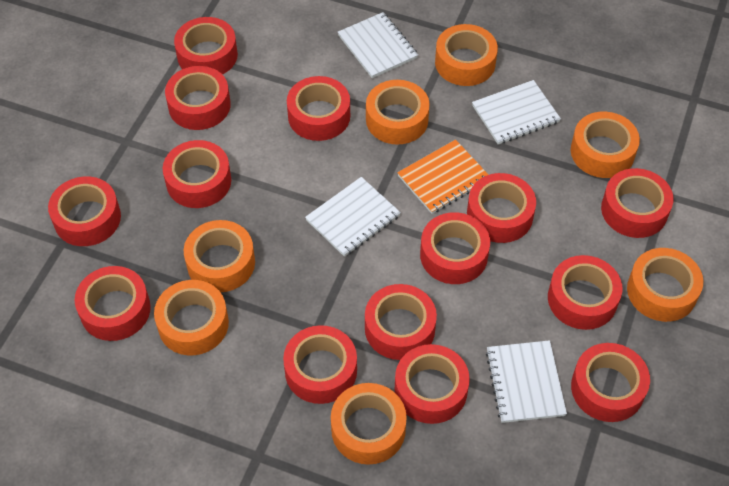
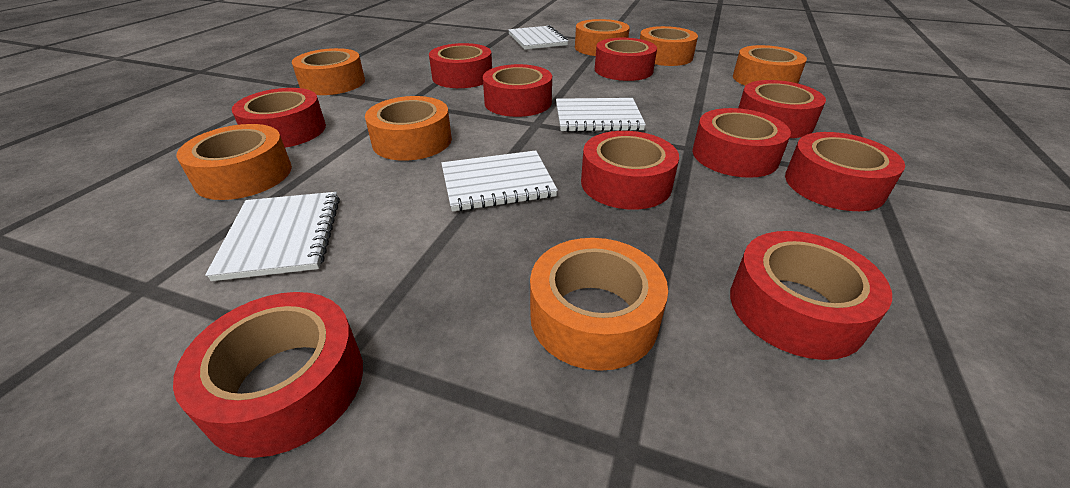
orange notebook: [397,140,489,214] = 1 -> none = 0
red tape: [48,176,121,246] [75,266,151,341] [163,140,231,208] [165,66,231,130] [174,17,238,75] [283,325,357,404] [287,76,350,141] [365,284,437,360] [395,344,470,424] [420,212,490,284] [467,173,536,243] [548,255,622,330] [571,343,650,422] [601,168,674,238] = 14 -> [173,292,363,458] [232,88,326,148] [429,43,492,88] [483,64,552,117] [581,131,679,210] [595,38,657,81] [693,108,791,178] [730,231,892,360] [738,80,826,138] [785,132,905,211] = 10

